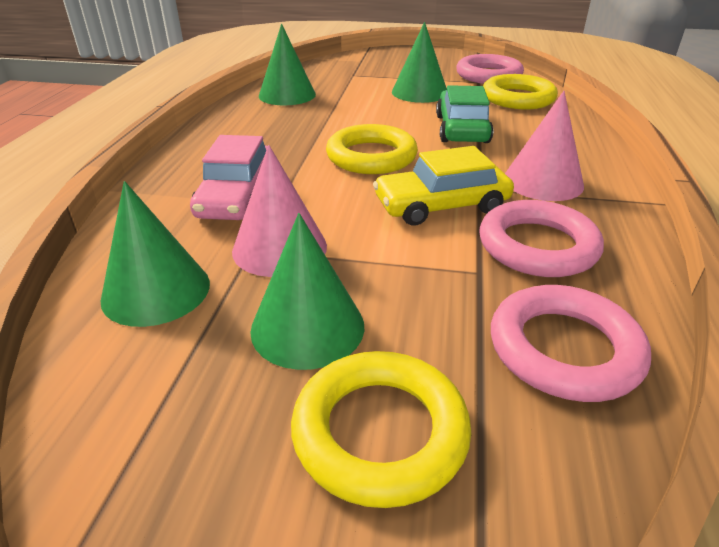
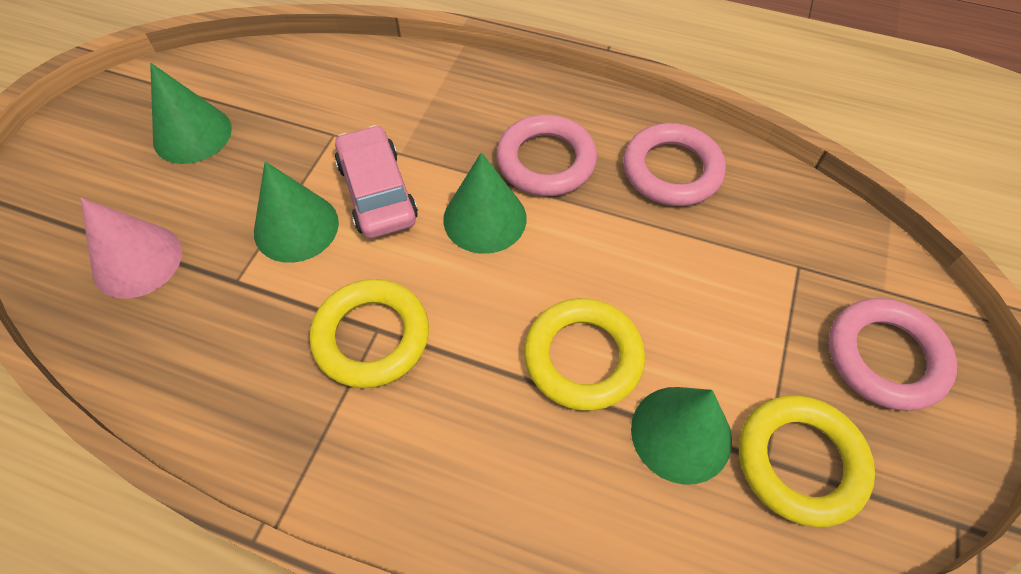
green car: [436,85,493,143] = 1 -> none = 0
pink cone: [232,145,327,277] [505,91,584,201] = 2 -> [81,198,182,299] = 1
yellow car: [373,146,514,226] = 1 -> none = 0

